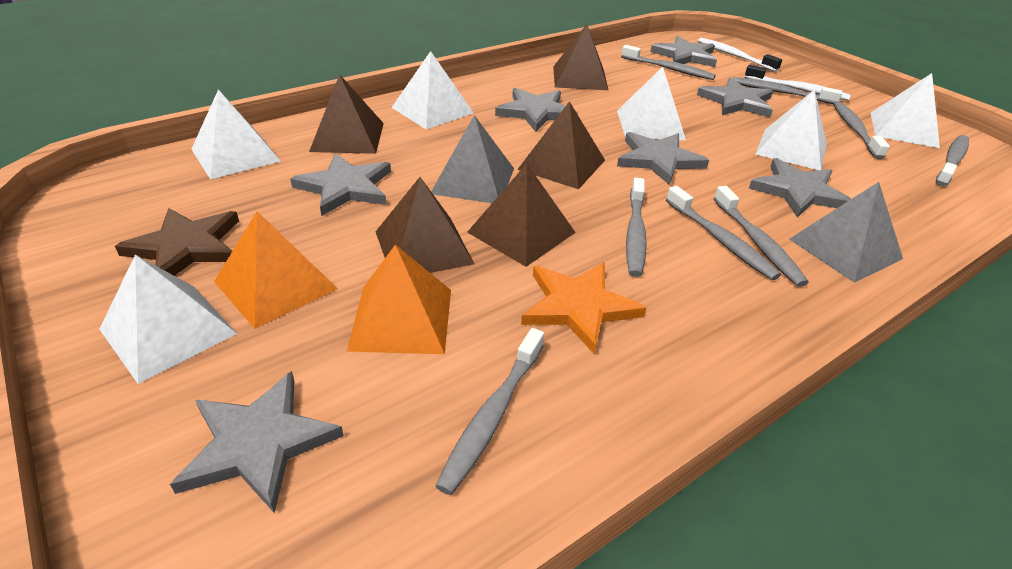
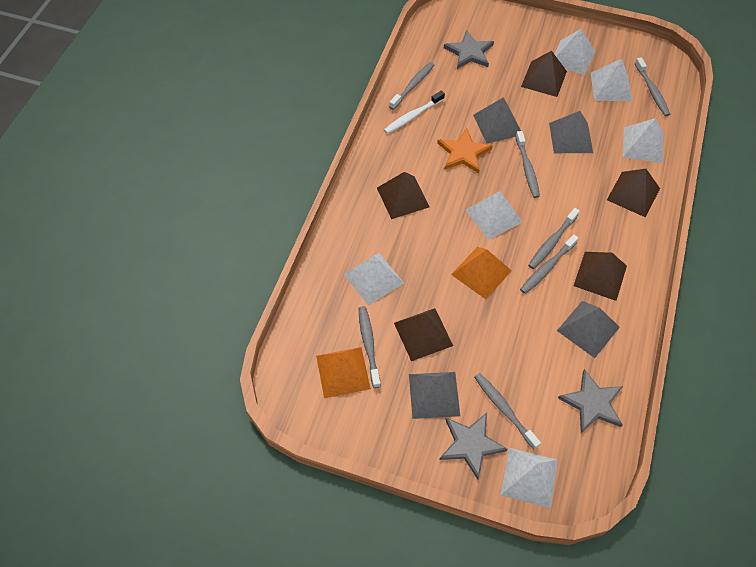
brown star: [115,208,239,276] = 1 -> none = 0
grey pyramid: [431,115,514,203] [789,182,903,283] = 2 -> [409,372,460,419] [473,97,521,143] [549,111,593,153] [557,301,620,358] = 4
grey star: [170,371,344,514] [290,153,391,216] [495,88,578,132] [617,132,709,185] [650,36,717,67] [697,78,773,118] [749,158,851,218] = 7 -> [439,413,508,479] [444,30,494,69] [558,369,623,433] = 3
grey toothbrush: [435,328,544,495] [621,45,716,80] [626,178,647,277] [666,186,781,280] [714,186,809,287] [733,77,842,104] [833,102,890,159] [936,135,969,186] = 8 -> [358,306,381,388] [389,62,434,110] [474,373,541,450] [515,131,540,198] [520,235,578,294] [528,208,580,269] [635,57,671,116] = 7
white toothbrush: [698,38,782,72] [745,65,851,101] = 2 -> [384,90,445,134] = 1

